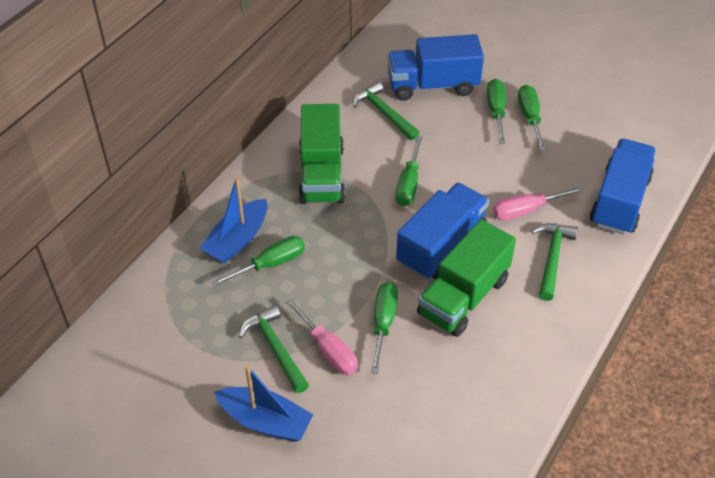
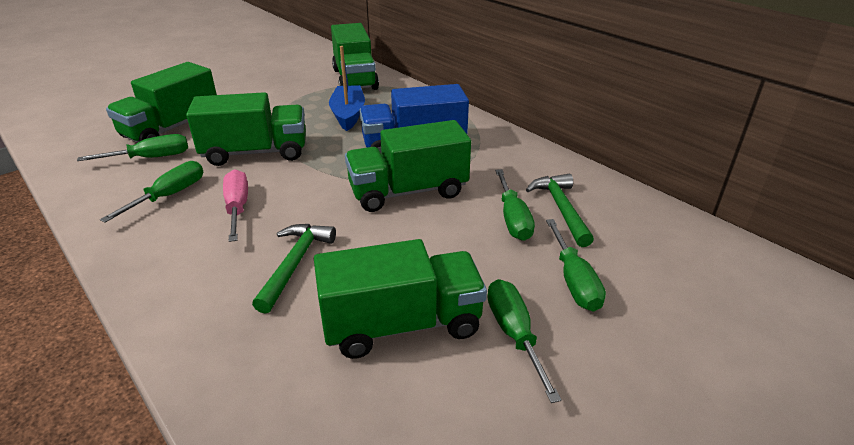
blue boat: [199,177,267,264] [214,365,313,442] = 2 -> [329,46,365,131] = 1
blue truck: [387,34,484,101] [396,183,489,279] [590,139,656,235] = 3 -> [359,84,469,155] = 1
green hammer: [239,305,309,393] [353,81,419,140] [531,223,578,301] = 3 -> [252,224,336,314] [526,174,594,247] = 2
green truck: [299,104,345,204] [417,219,516,337] = 2 -> [106,62,217,143] [186,92,306,166] [314,239,487,359] [331,23,379,90] [345,120,471,212] = 5
pink screwdriver: [286,299,358,375] [493,186,583,220] = 2 -> [223,169,248,242] = 1

